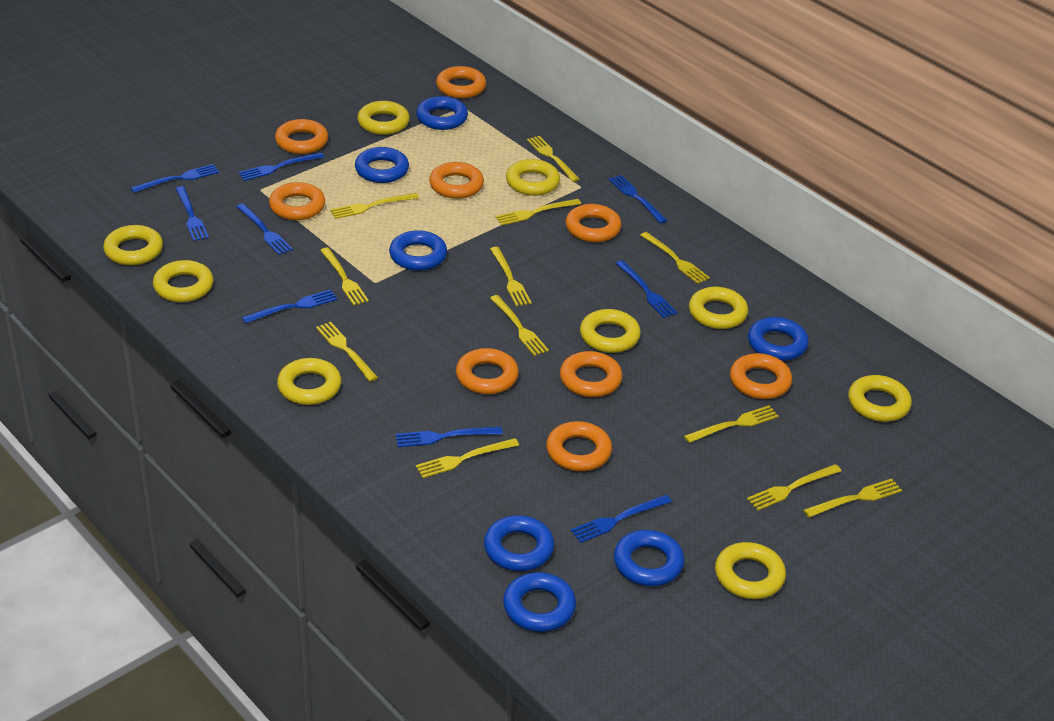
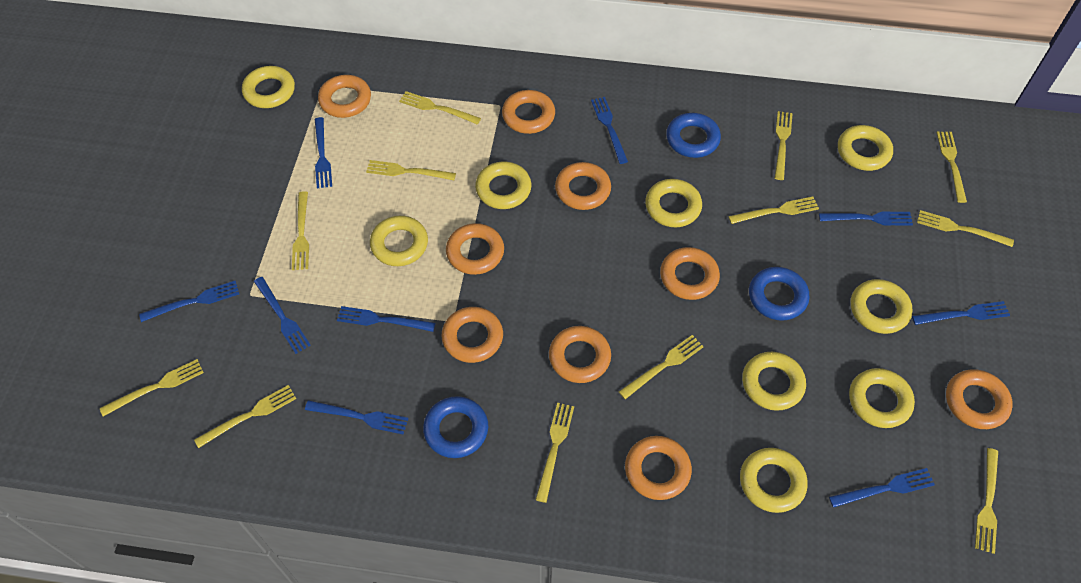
blue ring: [355,147,409,183] [389,230,447,271] [416,96,468,130] [484,515,554,571] [503,572,576,632] [614,530,684,586] [748,317,809,361] = 7 -> [423,396,488,458] [666,113,721,158] [749,267,809,321] = 3

